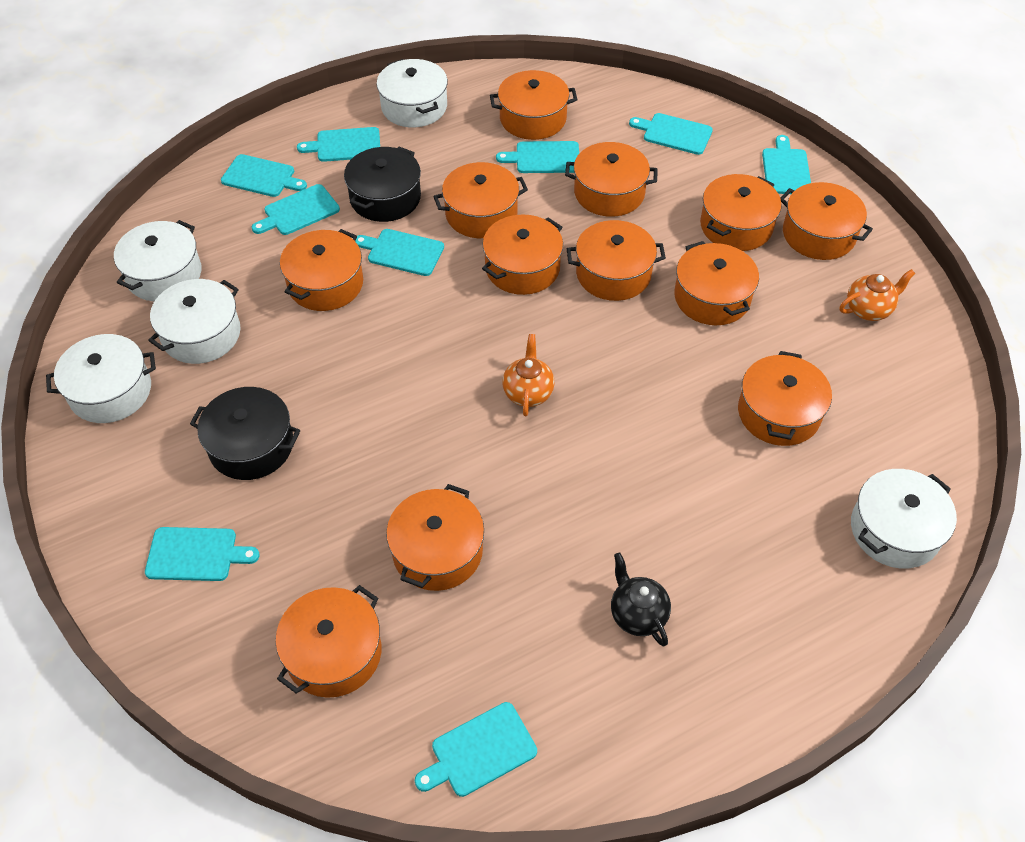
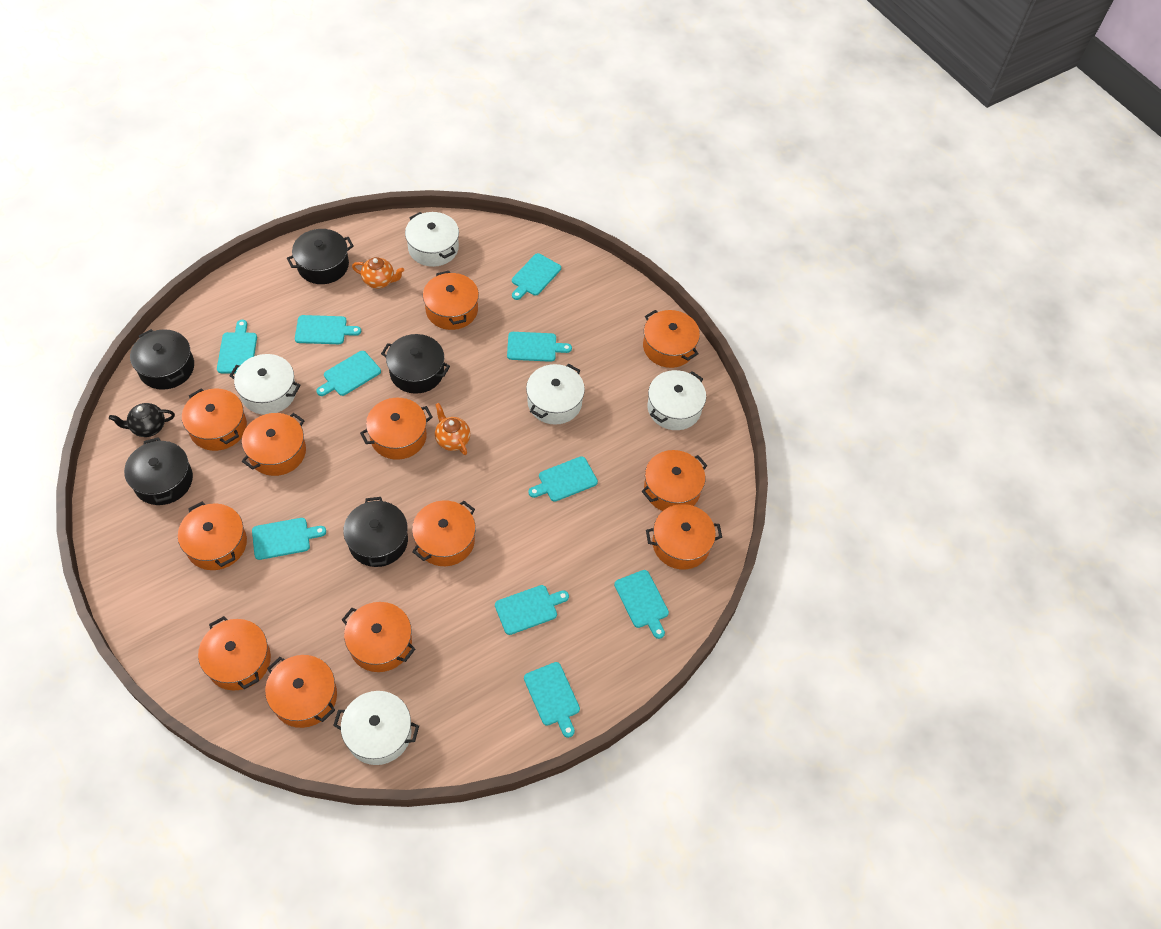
black pot: [190,387,300,480] [344,147,421,222] = 2 -> [124,437,193,505] [130,329,194,390] [287,229,354,284] [343,497,408,567] [381,334,450,394] = 5
turquoise cutting board: [145,527,259,581] [221,154,307,197] [252,184,340,235] [297,127,380,162] [355,229,444,276] [415,702,537,797] [496,141,579,173] [629,113,713,155] [762,135,811,194] = 9 -> [217,320,257,374] [252,518,326,560] [295,315,361,344] [316,351,381,396] [495,585,569,635] [507,332,572,362] [512,253,561,300] [524,662,580,738] [528,456,598,502] [614,570,669,639] = 10

